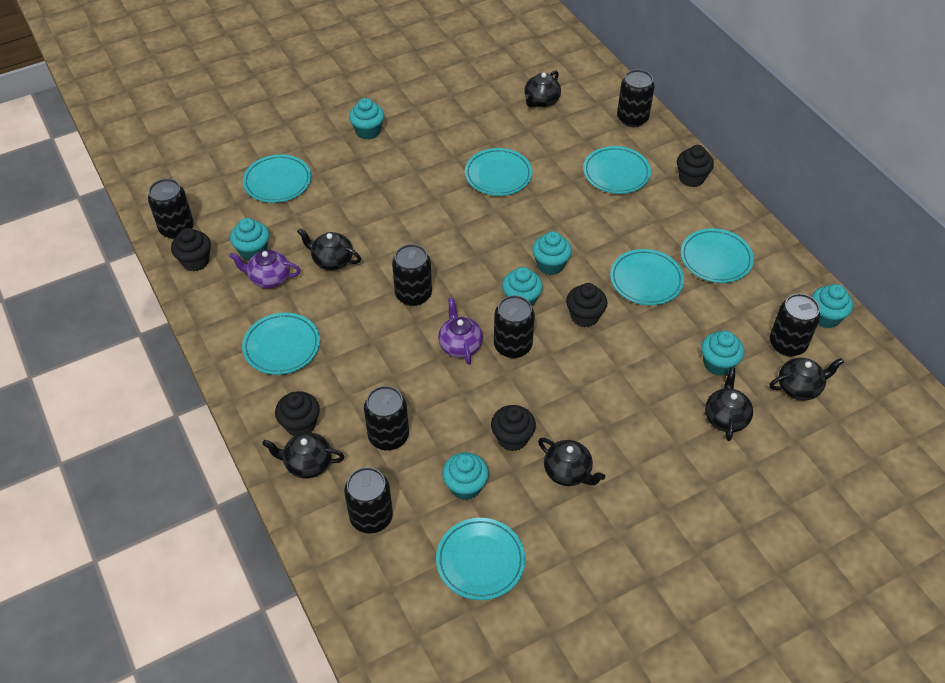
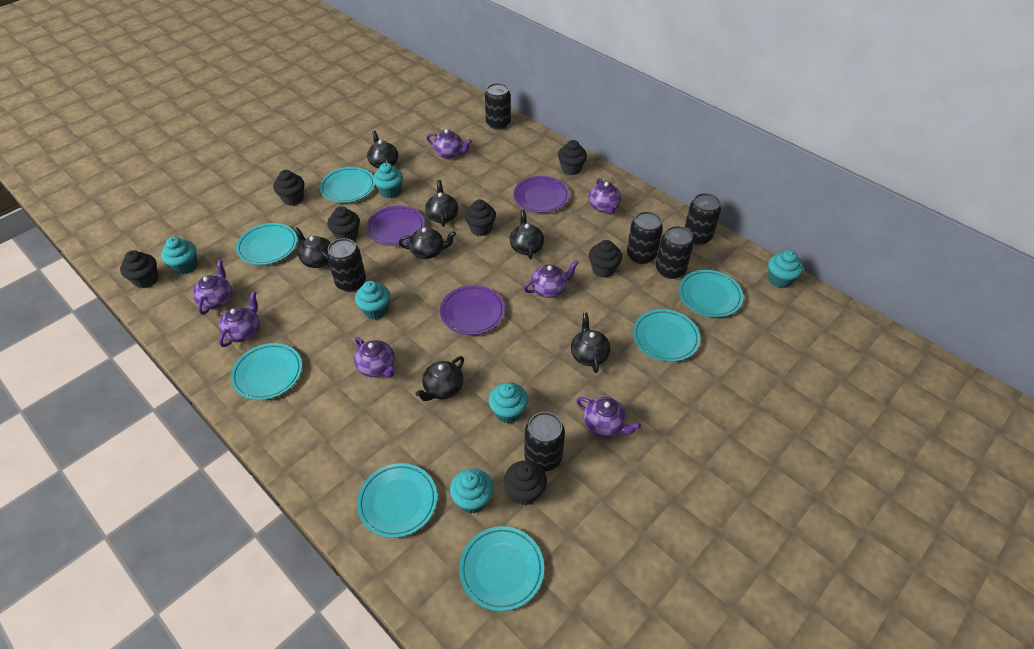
black can: [148,179,194,239] [344,467,393,534] [364,386,409,450] [392,244,432,306] [494,295,535,358] [617,69,655,127] [770,293,820,357] = 7 -> [327,238,366,292] [485,83,511,130] [524,412,565,471] [627,211,663,264] [656,226,694,279] [685,193,721,245] = 6
black cupcake: [171,228,211,271] [275,391,320,436] [491,405,536,451] [566,283,607,327] [677,145,714,187] = 5 -> [120,250,158,289] [273,170,304,206] [327,206,360,241] [464,199,496,236] [504,460,547,505] [558,140,587,175] [589,240,622,278] = 7
black teapot: [262,433,344,479] [297,228,361,270] [525,70,561,107] [538,438,605,486] [705,367,753,441] [770,358,844,400] = 6 -> [294,227,331,268] [367,131,398,168] [399,227,456,259] [415,356,464,401] [425,180,458,227] [510,210,544,259] [571,313,610,373] = 7
purple plate: none = 0 -> [366,206,425,246] [440,285,505,335] [514,176,569,213] = 3
purple teapot: [229,250,301,288] [438,297,483,365] = 2 -> [193,260,232,315] [219,291,260,347] [354,337,395,377] [426,129,472,159] [524,261,579,298] [576,397,641,437] [589,178,621,215] = 7
turquoise cupcake: [230,218,269,261] [349,98,384,140] [442,452,489,500] [502,267,543,306] [532,231,572,275] [701,331,744,376] [812,284,853,328] = 7 -> [161,237,197,274] [355,281,390,319] [373,163,403,198] [450,468,494,513] [489,382,528,423] [768,250,803,288] = 6

